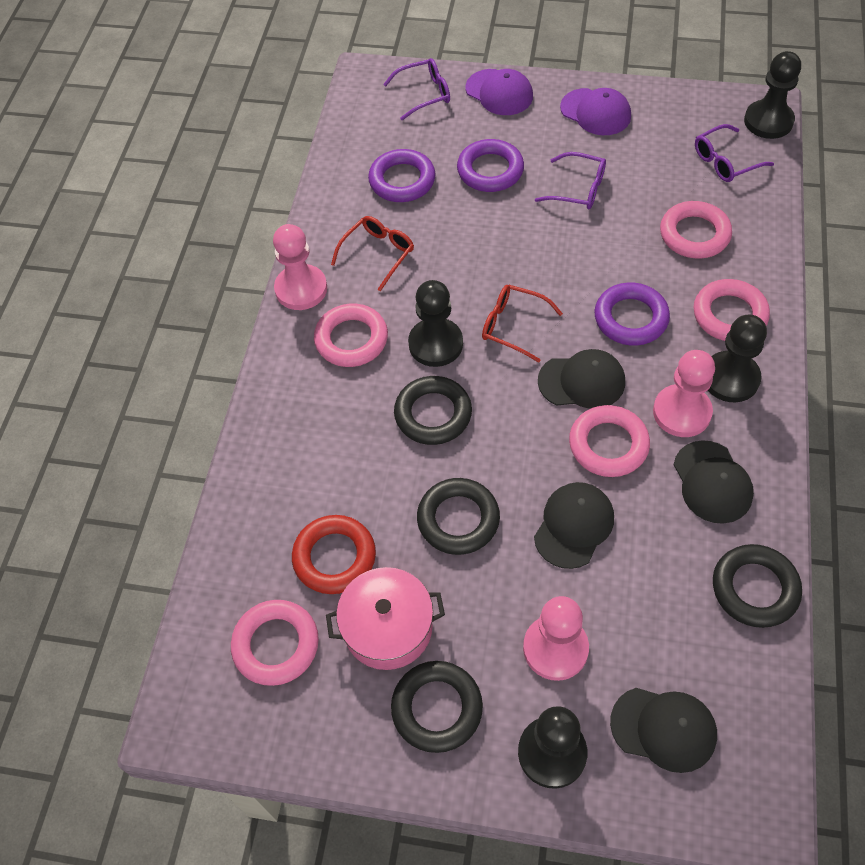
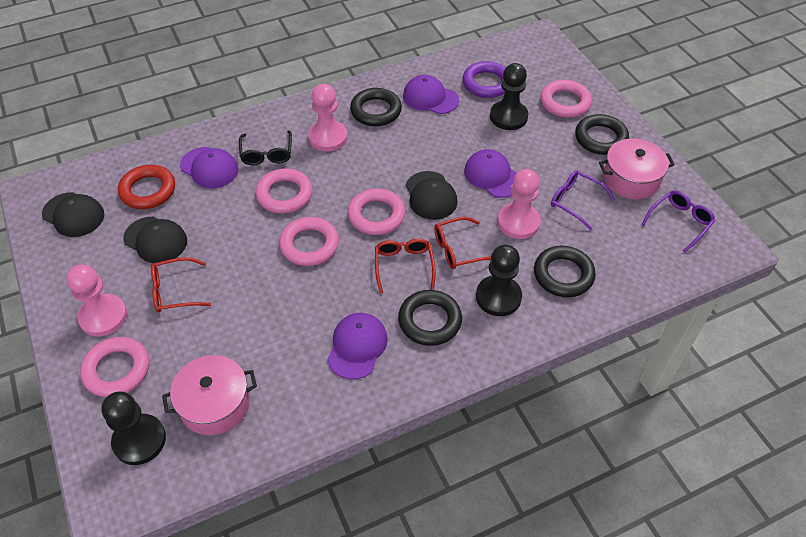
black cap: [534,482,614,569] [538,349,625,409] [610,688,717,773] [674,440,754,524] = 4 -> [42,192,104,237] [123,217,187,263] [406,171,457,220] = 3
black glasses: none = 0 -> [239,130,292,165] = 1
black pawn: [408,280,463,367] [518,706,587,789] [708,315,767,402] [744,51,801,139] = 4 -> [101,391,166,465] [476,245,522,316] [490,63,528,130] = 3
pink pot: [326,567,445,670] = 1 -> [162,355,257,435] [599,138,675,199] = 2
purple cap: [466,69,533,115] [560,88,631,135] = 2 -> [180,147,239,188] [327,313,388,379] [403,75,459,114] [464,149,516,198] = 4
purple glasses: [383,58,450,120] [535,152,606,209] [695,124,774,182] = 3 -> [551,170,615,230] [641,190,716,253] = 2
purple ring: [368,149,436,202] [457,139,524,192] [595,283,670,346] = 3 -> [462,61,506,98] = 1
red glasses: [331,216,414,291] [482,285,563,363] = 2 -> [151,257,211,312] [375,238,436,293] [434,217,491,269] = 3

